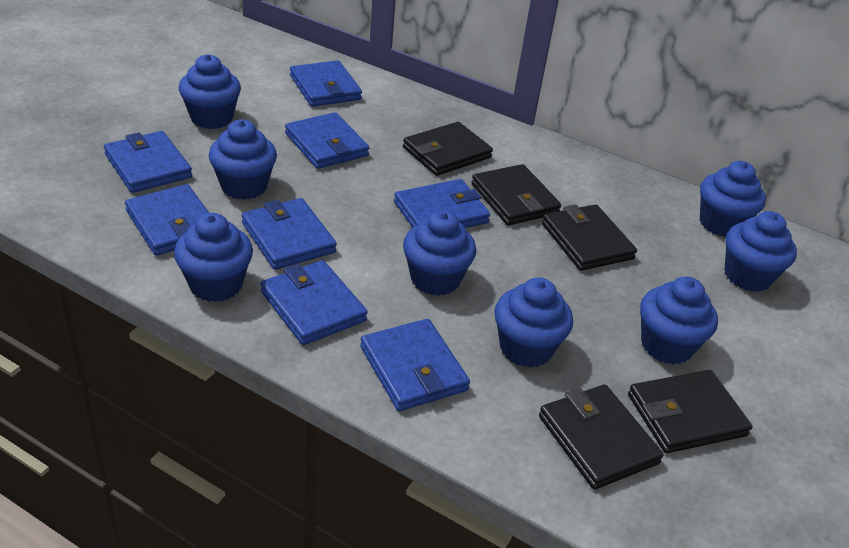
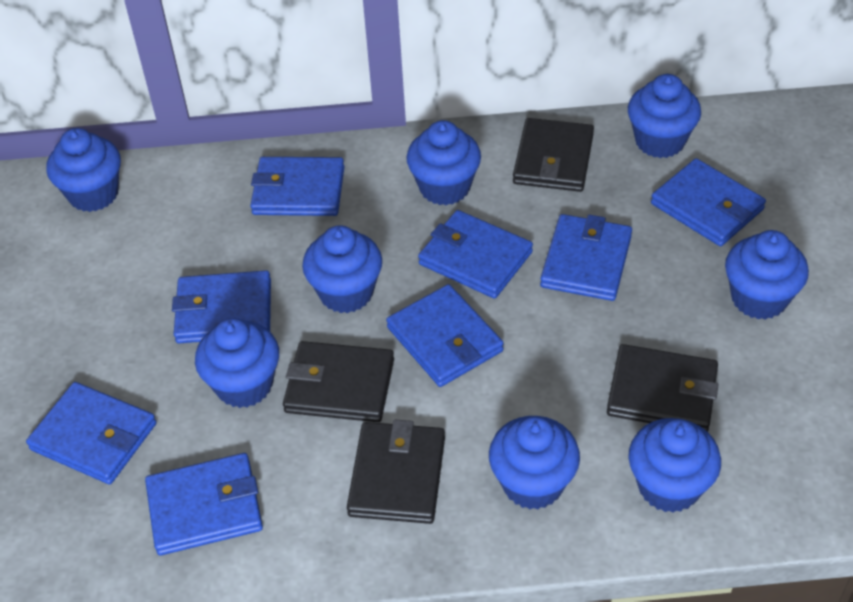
black wallet: [403,122,493,176] [471,164,561,225] [539,384,664,490] [542,204,637,271] [628,370,753,453] = 5 -> [283,341,394,422] [347,420,445,524] [513,118,594,192] [607,344,718,432] = 4

